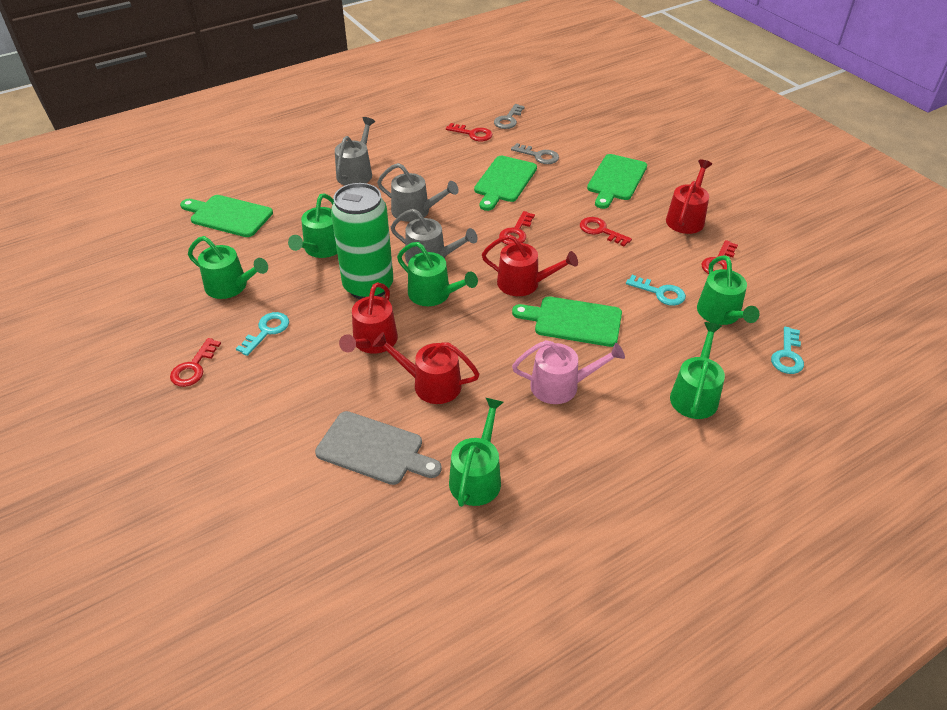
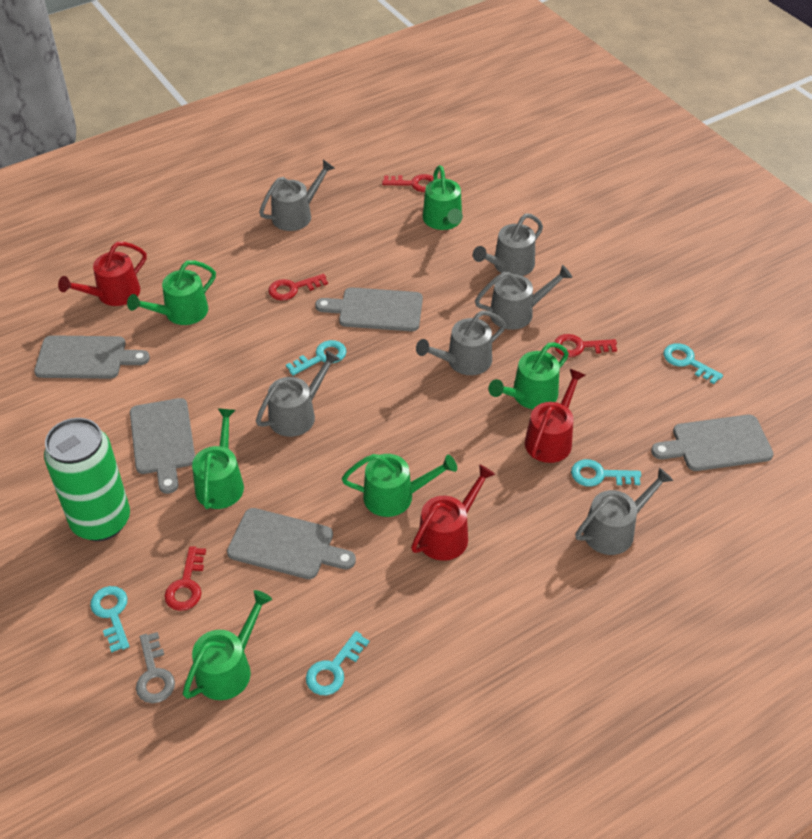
green cutting board: [180,195,273,237] [474,156,537,211] [512,296,622,347] [587,154,647,209] = 4 -> none = 0
grey cutting board: [315,411,442,485] = 1 -> [34,335,150,379] [130,398,195,494] [227,508,356,579] [315,287,423,331] [651,415,774,471] = 5
grey key: [494,104,525,129] [511,143,559,164] = 2 -> [136,632,175,703] = 1
grey watering can: [335,117,375,185] [377,163,459,222] [391,209,478,263] = 3 -> [256,350,340,437] [259,160,335,231] [416,311,506,375] [473,214,543,276] [475,265,572,330] [575,468,673,555] = 6
pink watering can: [512,340,625,404] = 1 -> none = 0
red key: [170,338,221,387] [446,123,493,141] [499,211,535,245] [580,217,632,246] [702,240,738,274] = 5 -> [164,546,206,611] [268,274,328,301] [382,174,434,192] [554,334,617,357] = 4
red watering can: [339,282,398,354] [372,332,480,404] [482,234,578,296] [666,160,712,234] = 4 -> [58,242,147,306] [411,464,495,561] [525,369,586,463] = 3
turquoise key: [236,312,289,356] [626,275,686,306] [771,327,804,374] = 3 -> [90,586,129,653] [286,340,347,376] [306,631,369,695] [571,459,641,487] [664,343,723,384] = 5

